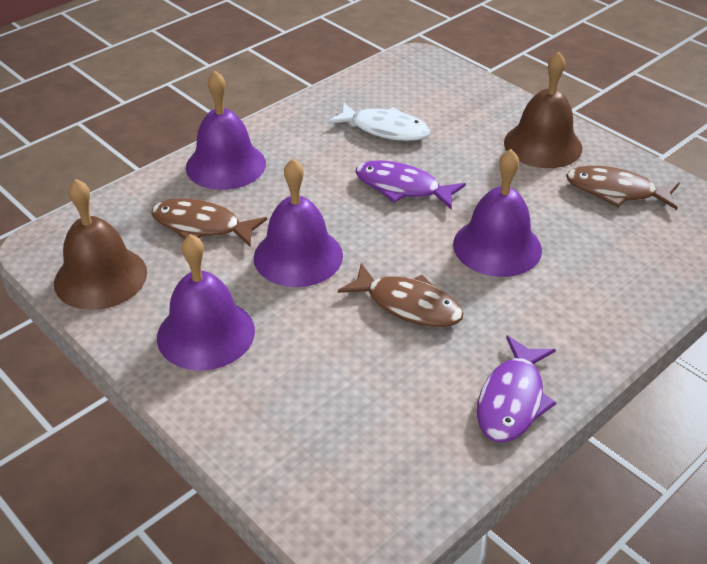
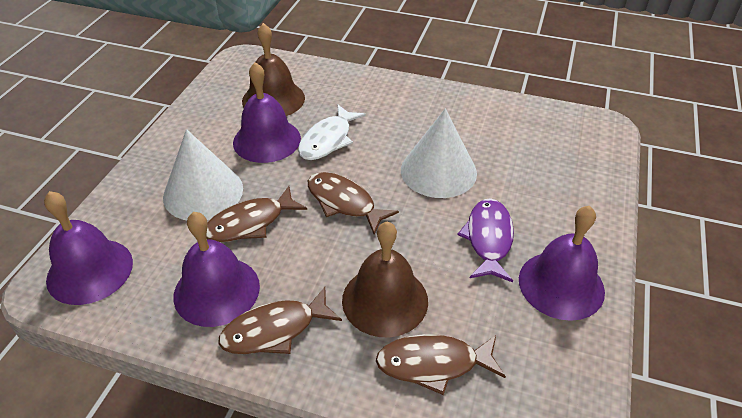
brown fish: [151,198,267,247] [338,263,464,327] [566,166,679,210] = 3 -> [206,186,307,242] [219,287,342,354] [308,172,399,234] [376,334,506,395] = 4
purple fish: [355,160,466,210] [477,336,556,443] = 2 -> [457,198,514,282] = 1
white cone: none = 0 -> [163,129,243,220] [401,108,477,198] = 2

